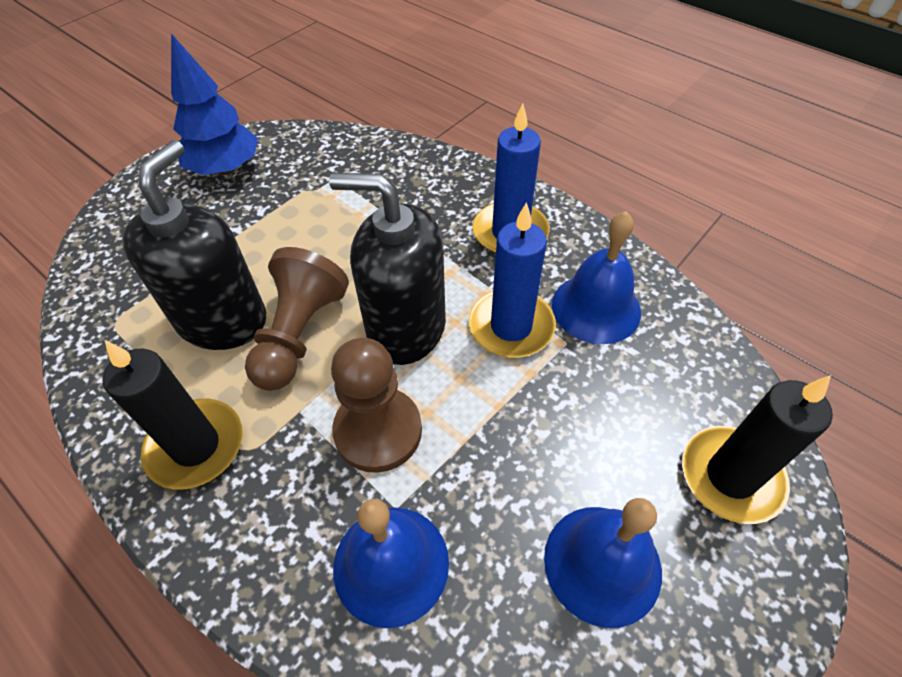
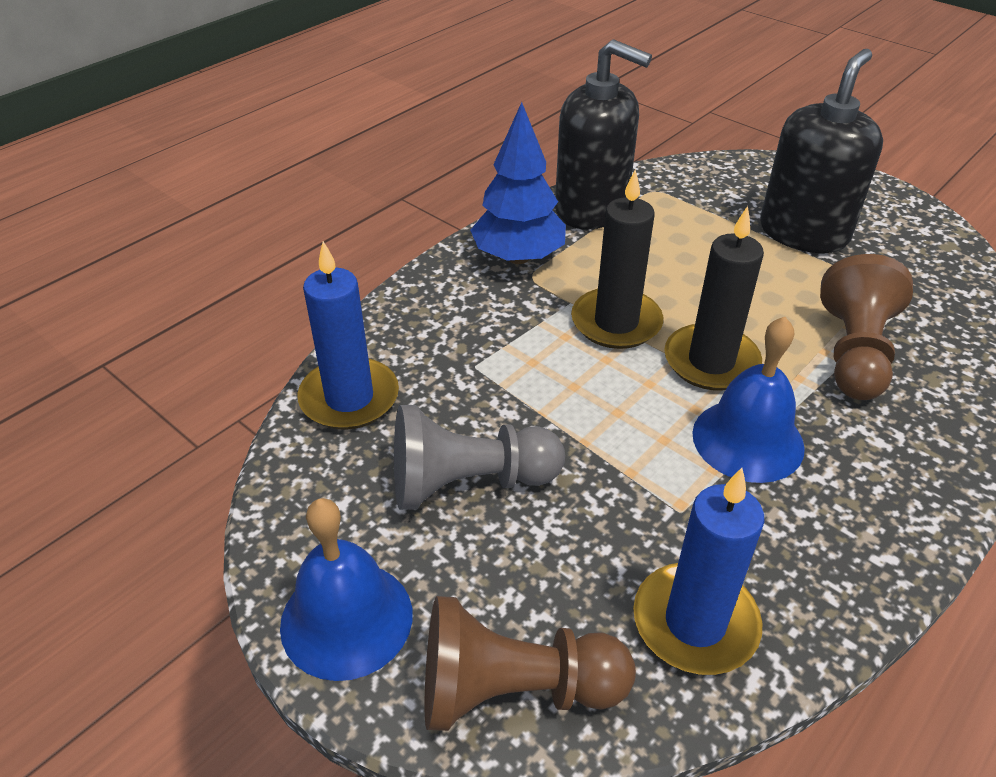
blue bell: [333,499,449,628] [544,498,662,628] [552,211,641,344] = 3 -> [280,498,413,681] [692,317,805,483] = 2
grey pawn: none = 0 -> [394,405,565,510] = 1

